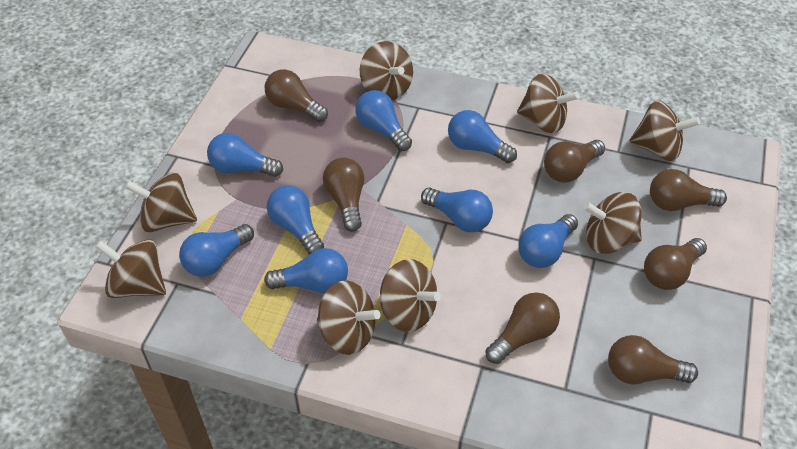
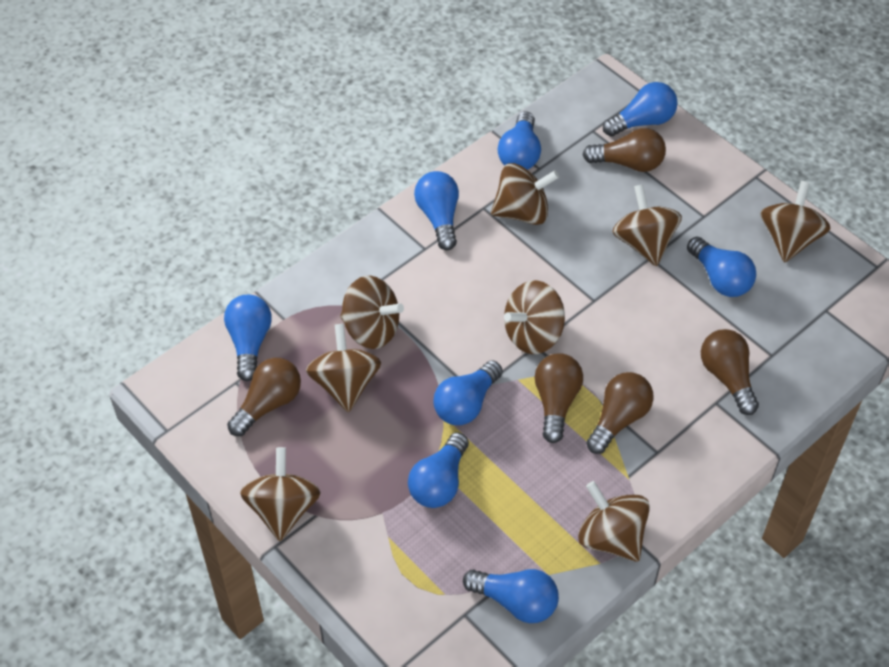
brown light bulb: [265,69,328,122] [323,158,364,232] [486,292,560,364] [544,140,605,182] [608,335,698,384] [644,238,707,290] [650,169,727,211] = 7 -> [227,358,301,436] [535,353,583,443] [582,128,666,172] [586,372,654,454] [701,329,759,415] = 5

